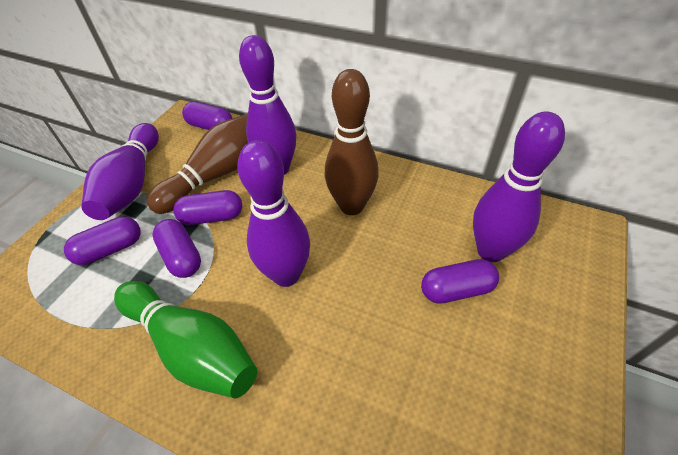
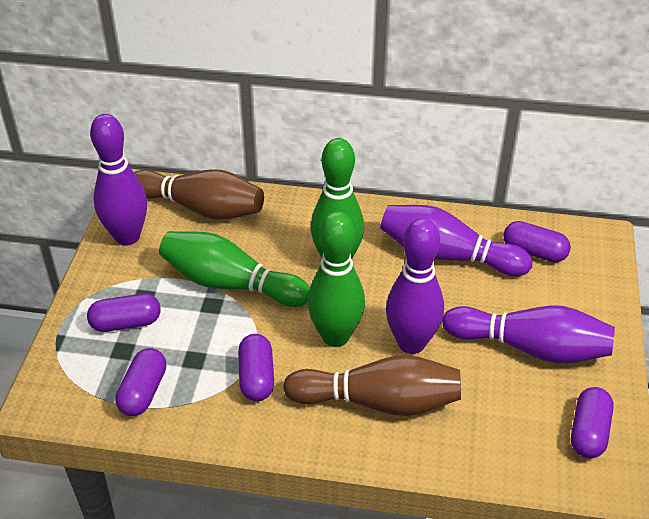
green bowling pin: [114,281,257,398] = 1 -> [159,231,310,307] [307,211,365,347] [311,138,364,259] = 3

